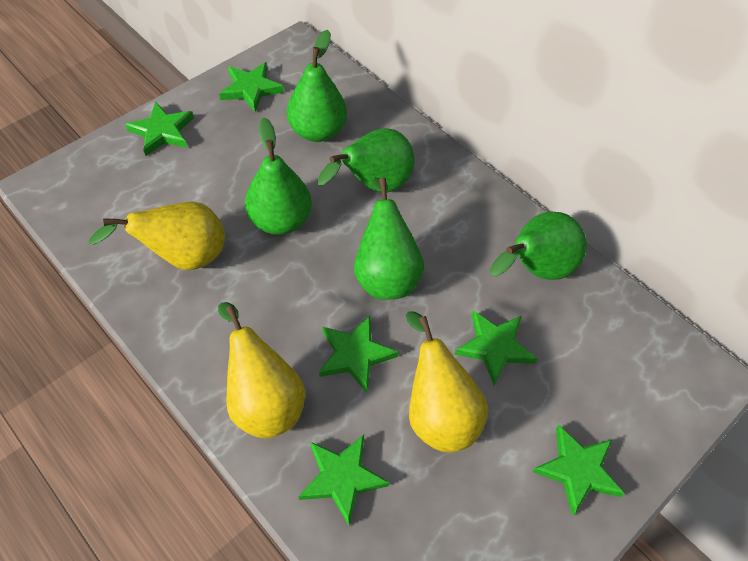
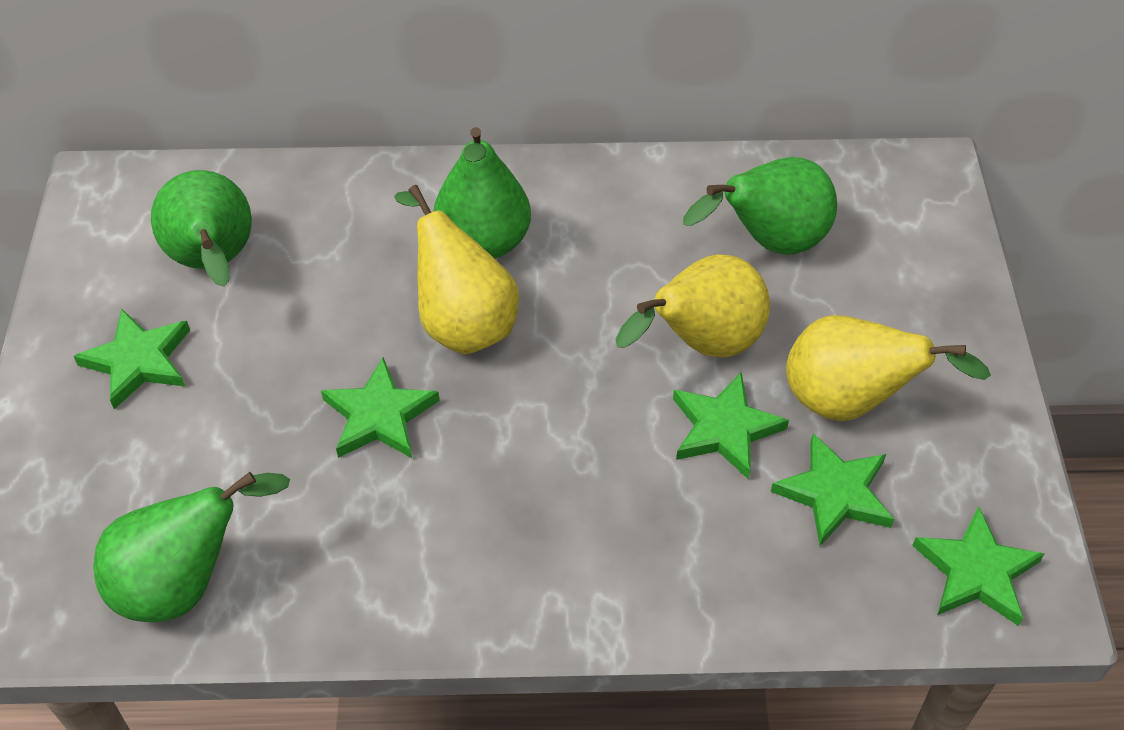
green pear: [245,118,312,235] [287,30,347,142] [317,128,414,193] [354,178,424,300] [490,212,587,280] = 5 -> [93,472,290,622] [151,170,252,287] [433,127,531,259] [683,157,837,255] = 4
green star: [125,101,194,156] [219,62,284,112] [298,435,390,526] [319,316,399,393] [454,310,537,385] [532,425,625,516] = 6 -> [74,308,190,409] [321,357,440,458] [673,372,789,480] [771,433,894,546] [912,506,1044,626] = 5

